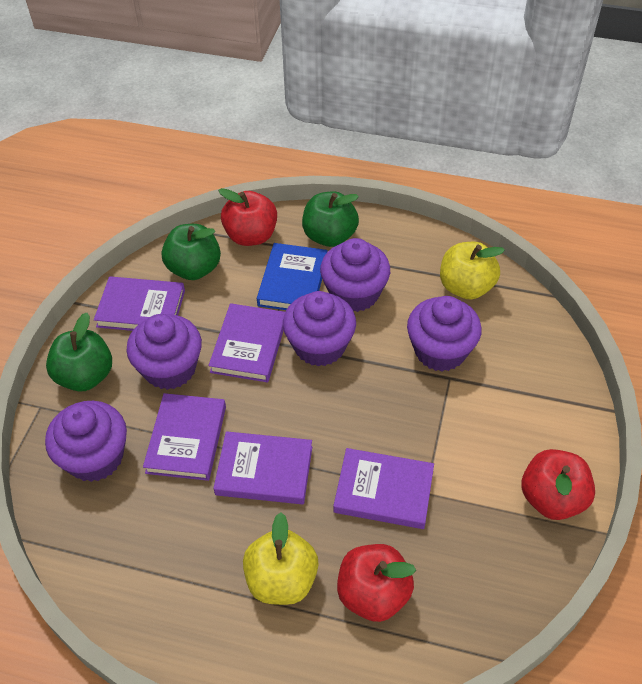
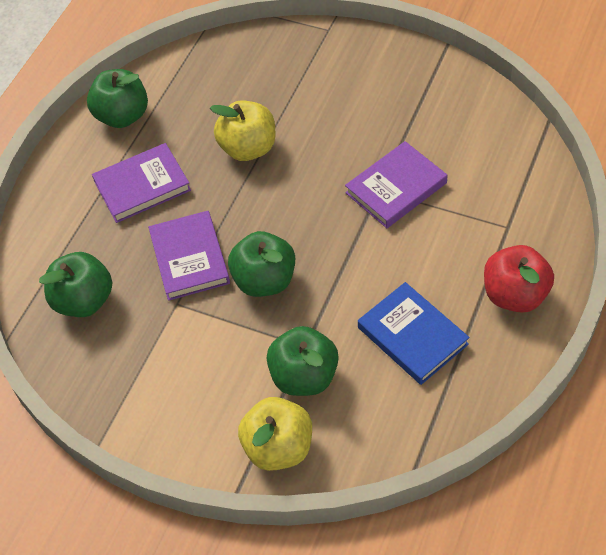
green apple: [46,313,112,391] [162,224,221,280] [302,191,359,247] = 3 -> [39,252,112,317] [87,69,148,128] [228,231,295,297] [267,326,339,396] = 4
purple book: [94,276,185,331] [143,393,226,481] [208,303,285,382] [213,431,312,504] [333,448,434,529] = 5 -> [92,143,191,223] [148,211,230,301] [345,141,447,228] = 3
purple cupcake: [45,401,127,482] [126,314,202,390] [283,291,356,367] [320,238,390,312] [407,296,482,371] = 5 -> none = 0
red apple: [218,188,277,246] [337,544,416,622] [521,449,595,520] = 3 -> [484,245,554,313] = 1

